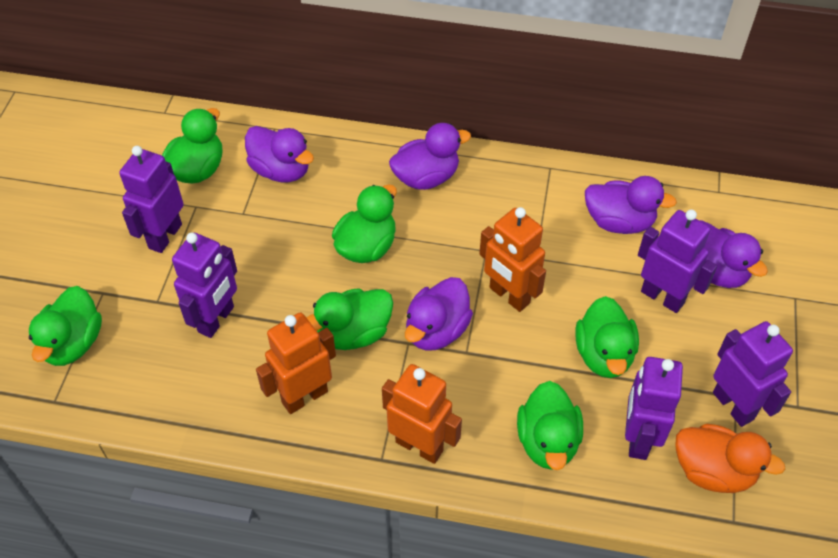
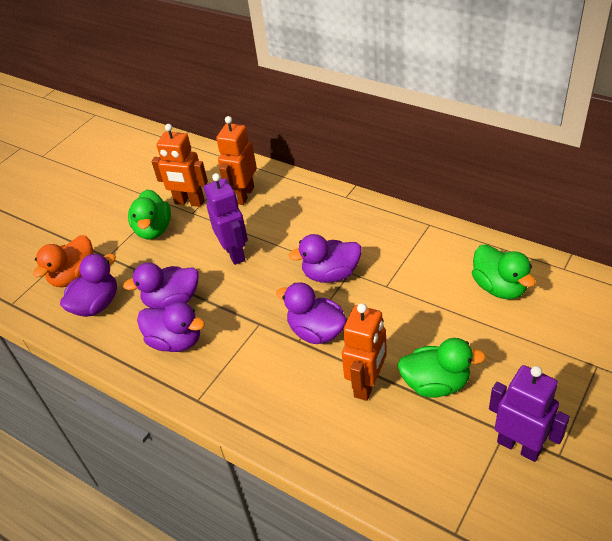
green duck: [29,286,102,366] [162,108,222,184] [307,288,393,350] [332,184,397,263] [517,381,583,470] [575,296,639,378] = 6 -> [128,189,171,239] [398,338,486,398] [472,244,536,299] = 3
purple robot: [119,146,184,253] [172,232,237,338] [625,357,683,460] [638,209,717,313] [713,321,793,427] = 5 -> [204,173,248,265] [489,365,570,462] = 2

